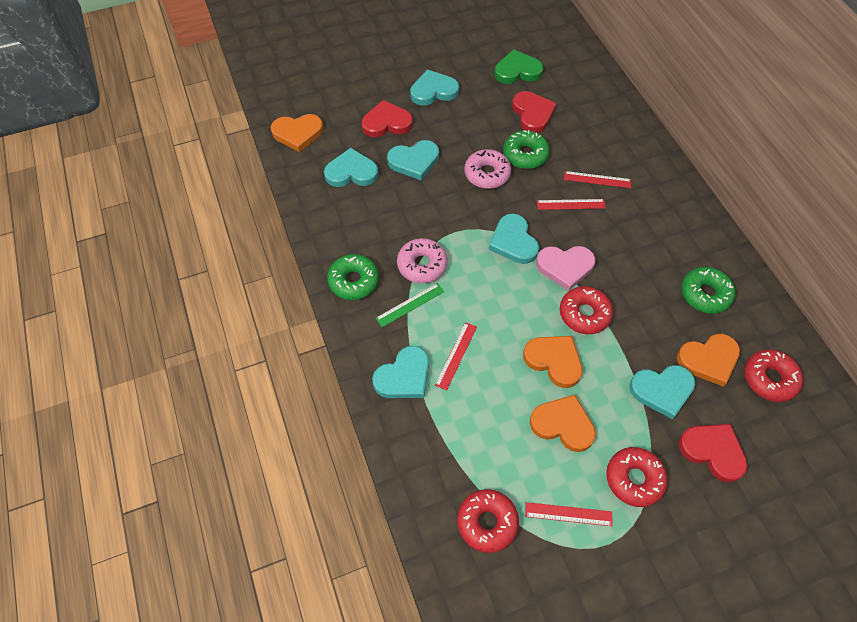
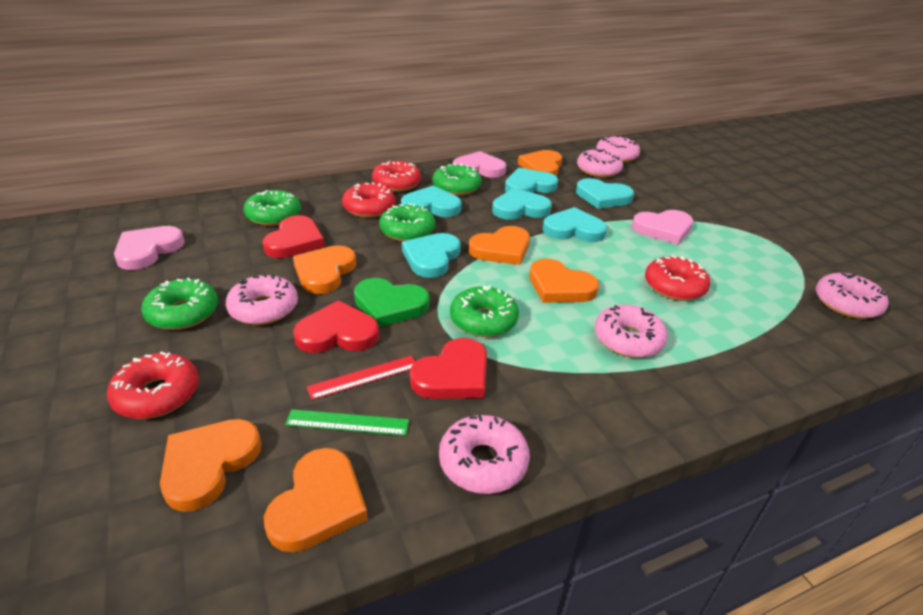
green donut: [327,254,379,300] [503,130,549,169] [681,267,735,314] = 3 -> [141,278,218,330] [243,190,301,226] [379,203,435,241] [433,163,482,195] [450,285,519,337] = 5
orange heart: [271,114,324,152] [523,336,583,388] [530,395,596,452] [677,334,740,387] = 4 -> [160,419,262,512] [264,448,368,552] [293,245,356,294] [469,226,530,265] [518,150,562,176] [529,259,599,303] = 6
pink donut: [397,238,447,283] [464,149,511,189] = 2 -> [226,274,298,325] [439,415,530,494] [577,149,623,177] [595,305,668,358] [596,135,640,162] [816,273,888,319] = 6
pink heart: [536,246,596,291] = 1 -> [114,226,185,270] [453,151,506,178] [632,210,693,244] = 3
red ruler: [435,322,477,391] [525,502,613,526] [537,199,606,210] [564,171,631,188] = 4 -> [307,356,415,400] = 1

